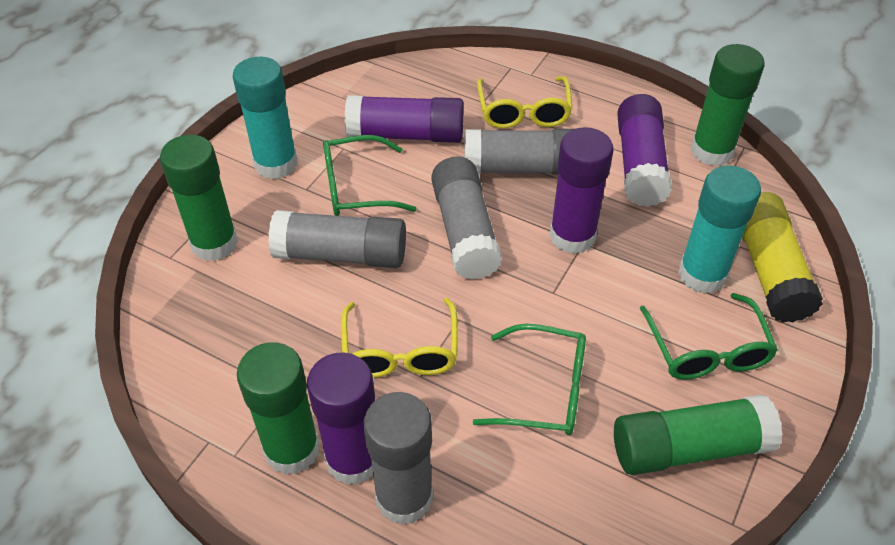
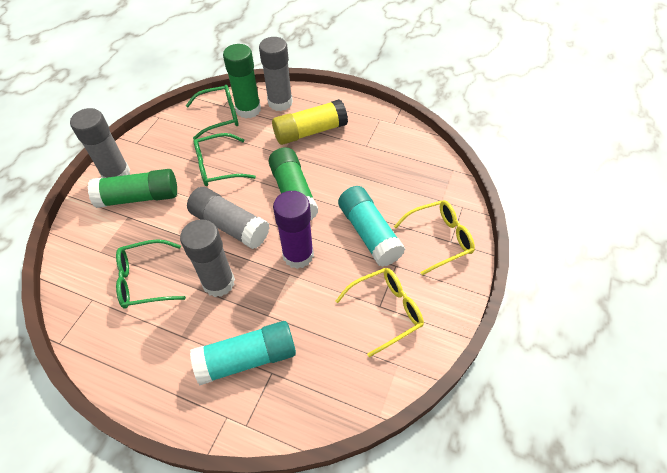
green glue stick: [160,135,238,261] [237,342,320,475] [614,394,783,475] [691,44,765,166] = 4 -> [88,169,177,208] [223,44,261,118] [268,147,318,220] = 3
purple glue stick: [307,353,375,485] [345,95,464,143] [549,127,613,254] [617,94,672,207] = 4 -> [273,191,314,269] = 1

